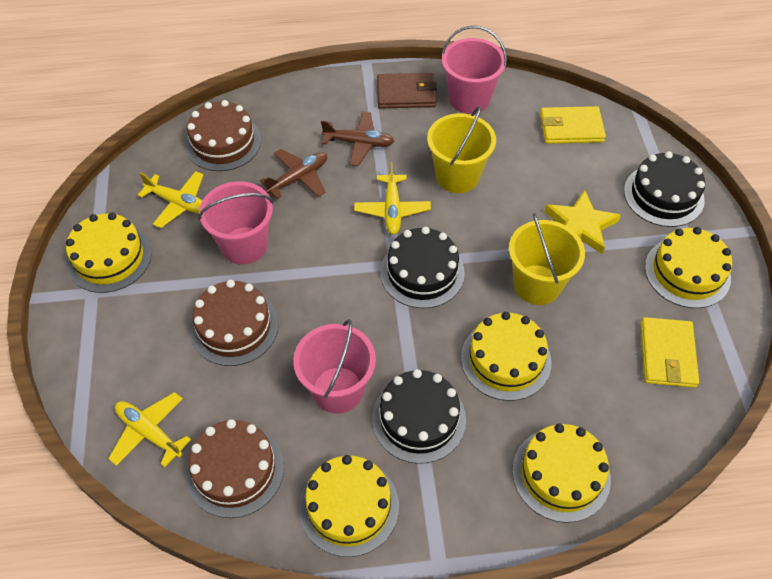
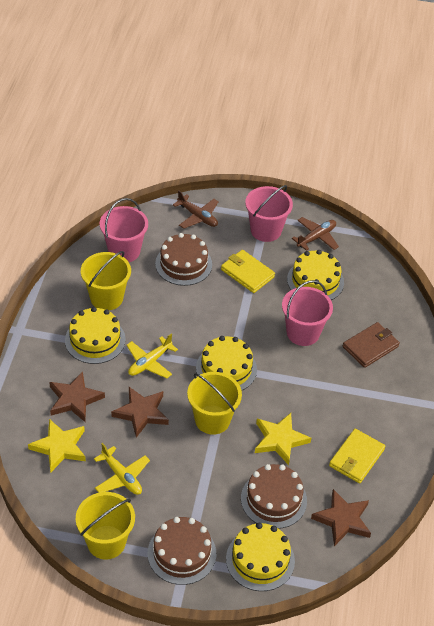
black cake: [372,369,466,464] [380,227,465,308] [624,151,705,227] = 3 -> none = 0
brown star: none = 0 -> [49,371,105,422] [111,387,169,438] [311,489,371,546] = 3
yellow bucket: [427,106,496,193] [509,213,585,305] = 2 -> [76,492,135,559] [81,251,131,310] [187,372,242,435] = 3
yellow cake: [66,213,152,293] [299,455,399,557] [461,312,551,401] [512,424,611,523] [645,227,732,308] = 5 -> [65,307,126,364] [196,336,257,390] [226,523,295,591] [287,250,344,300] = 4
yellow plane: [108,392,191,467] [138,171,203,228] [354,162,431,235] = 3 -> [94,443,150,495] [126,334,178,378] = 2
yellow star: [545,190,621,254] = 1 -> [28,419,86,472] [255,413,311,465] = 2

